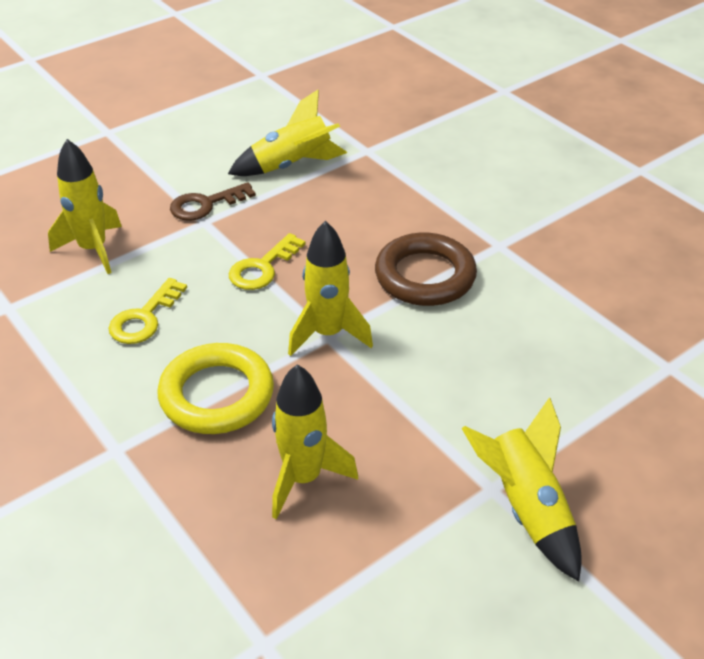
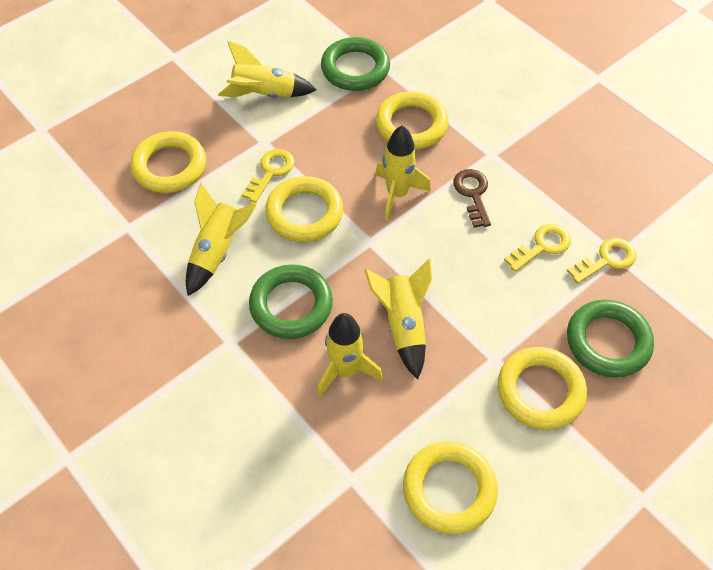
brown ring: [375,233,477,306] = 1 -> none = 0
green ring: none = 0 -> [249,264,333,339] [321,37,390,91] [567,300,654,378] = 3
yellow key: [109,278,187,344] [229,233,305,290] = 2 -> [242,149,294,203] [504,224,571,272] [567,238,636,284] = 3
yellow ring: [158,343,274,434] = 1 -> [130,131,206,193] [265,176,343,242] [376,91,449,150] [403,441,498,534] [498,347,587,430] = 5

